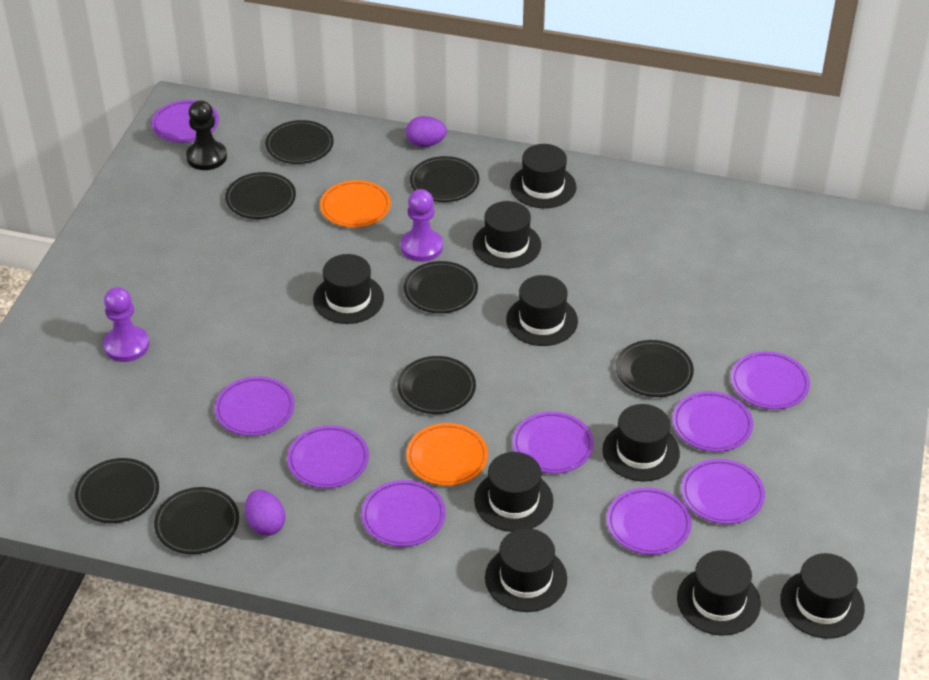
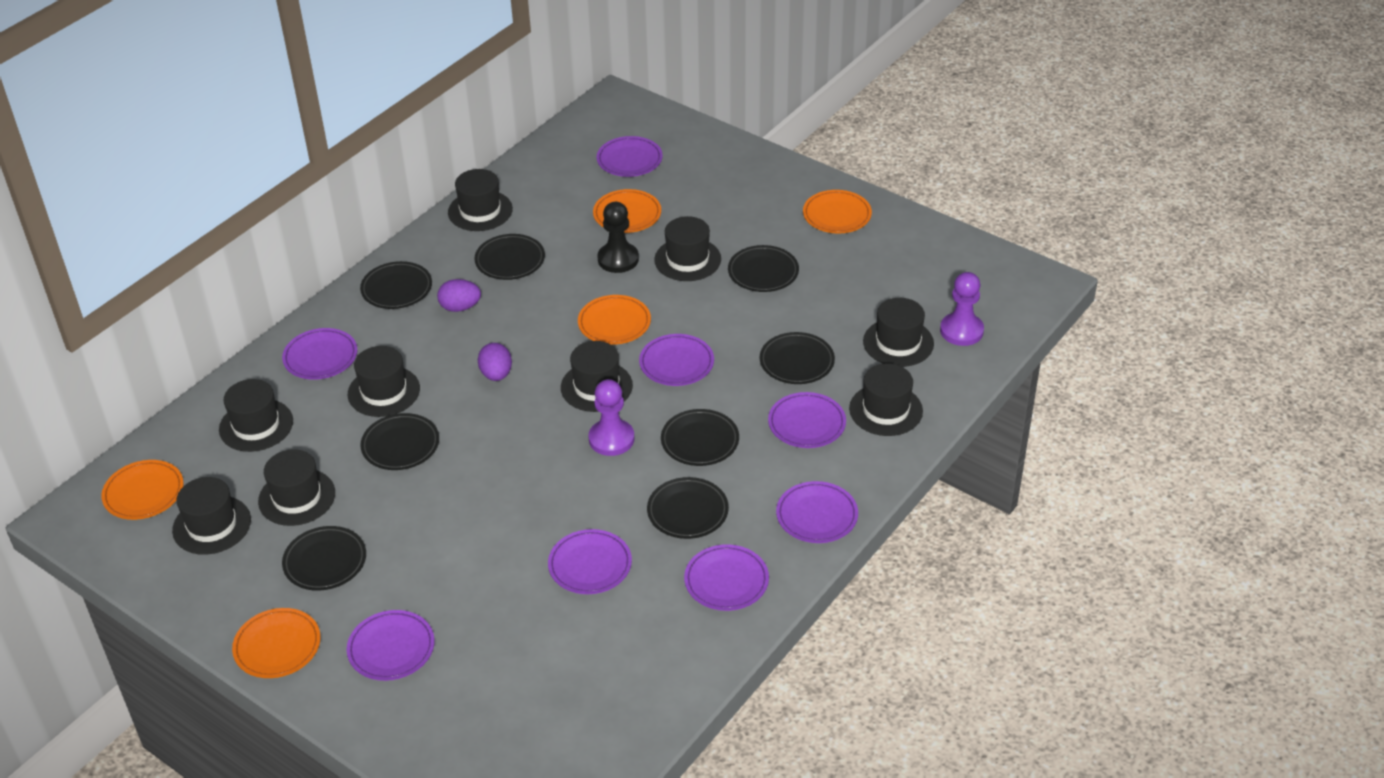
orange plate: [320,180,391,228] [406,423,488,486] = 2 -> [101,460,184,520] [232,608,321,678] [578,295,651,345] [593,189,661,233] [803,190,872,233] = 5
purple plate: [151,100,219,143] [215,376,295,436] [287,425,369,488] [361,480,446,547] [512,412,594,474] [607,487,692,555] [672,391,753,452] [681,459,765,524] [731,351,810,409] = 9 -> [282,328,357,380] [347,610,435,681] [548,529,632,594] [597,136,663,177] [639,334,714,386] [684,544,769,611] [768,392,846,448] [776,481,858,543] = 8

